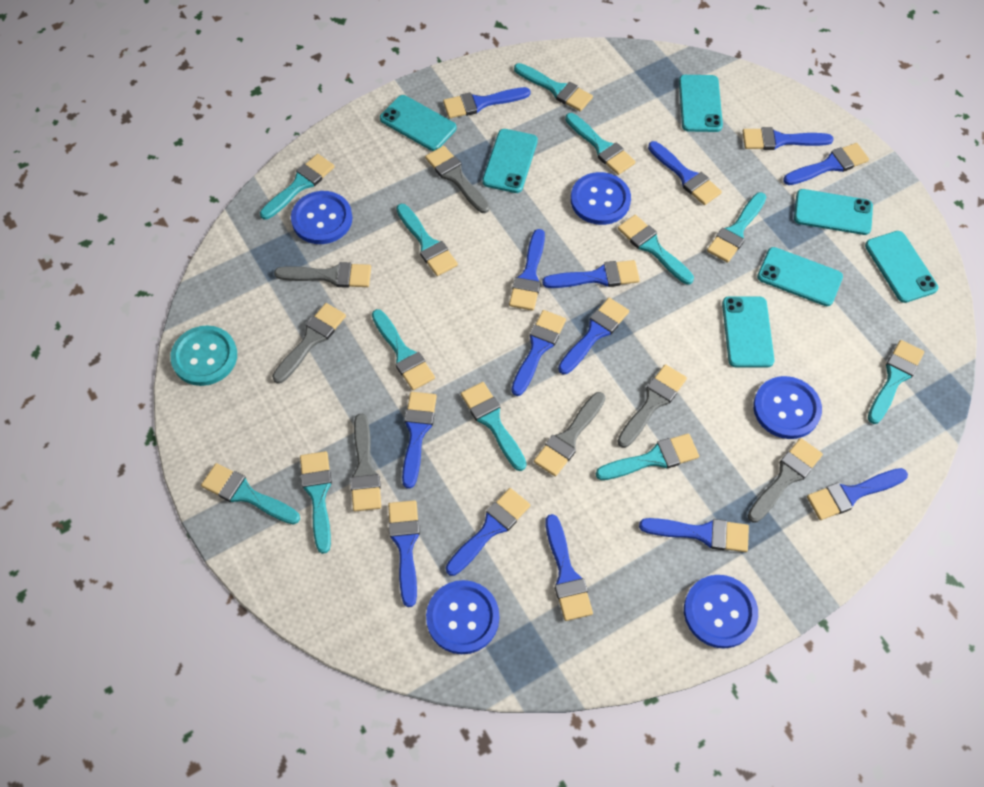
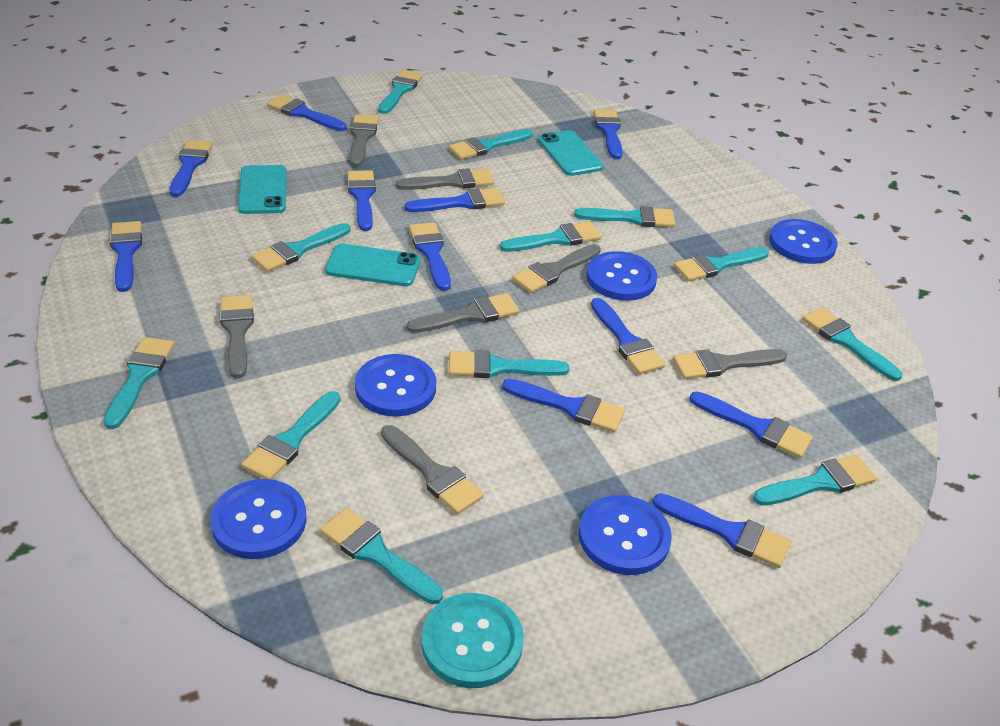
blue brush: [388,500,420,607] [402,392,437,489] [443,87,531,118] [446,488,530,576] [509,229,545,311] [511,310,566,396] [542,260,640,288] [545,514,593,621] [558,298,629,374] [639,518,749,552] [648,141,722,205] [742,127,834,150] [783,143,869,185] [807,468,908,520] = 14 -> [109,221,142,292] [170,140,213,197] [267,95,347,131] [347,170,376,231] [404,188,505,212] [409,222,451,291] [502,379,625,432] [591,298,665,374] [594,109,623,159] [653,493,791,568] [689,391,813,458] = 11
turquoise phone: [380,95,457,151] [482,129,538,193] [679,75,723,132] [722,296,775,368] [757,247,843,306] [794,189,873,235] [865,231,938,303] = 7 -> [238,165,287,214] [325,244,420,286] [538,130,604,176] = 3

